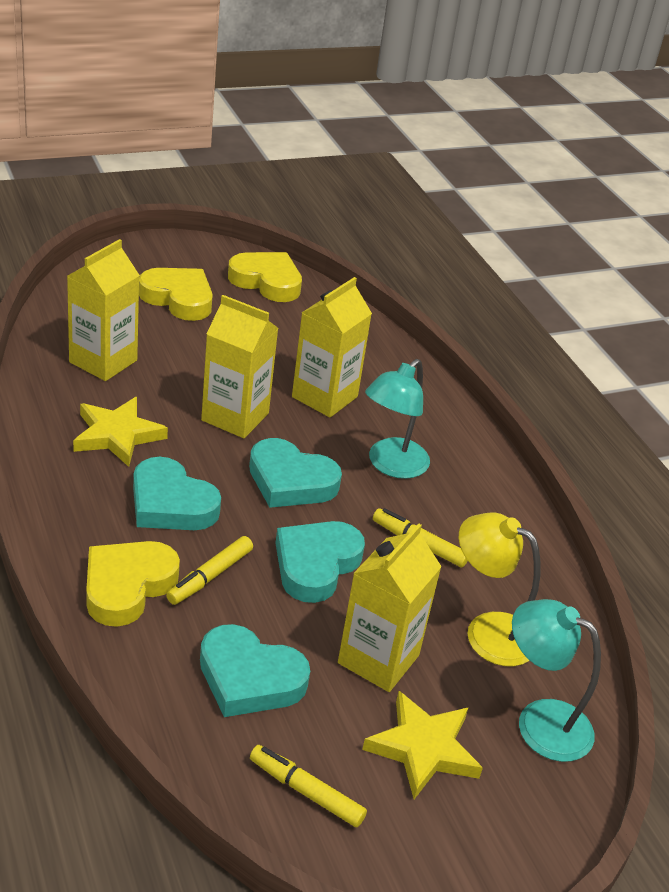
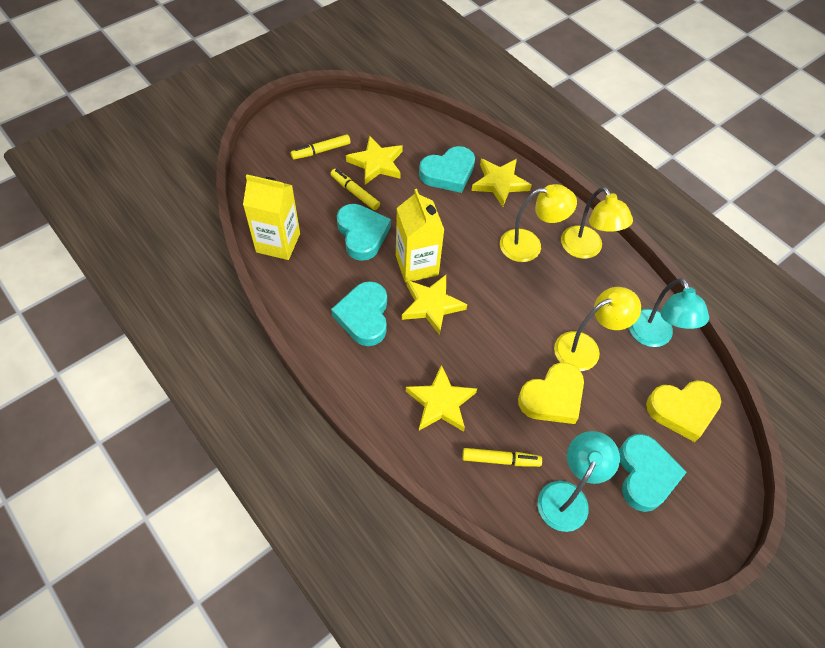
yellow carton: [67,239,140,381] [201,295,278,438] [292,277,372,417] [338,523,442,692] = 4 -> [243,174,300,260] [396,189,444,283] = 2
yellow heart: [86,541,180,627] [139,268,213,321] [228,252,302,302] = 3 -> [518,362,584,424] [646,380,721,442] = 2
yellow lamp: [459,512,541,666] = 1 -> [500,184,577,262] [554,287,641,371] [561,187,633,259] = 3
yellow star: [73,397,168,467] [362,691,483,799] = 2 -> [346,135,403,185] [402,275,467,335] [406,365,477,432] [471,159,532,207] = 4

